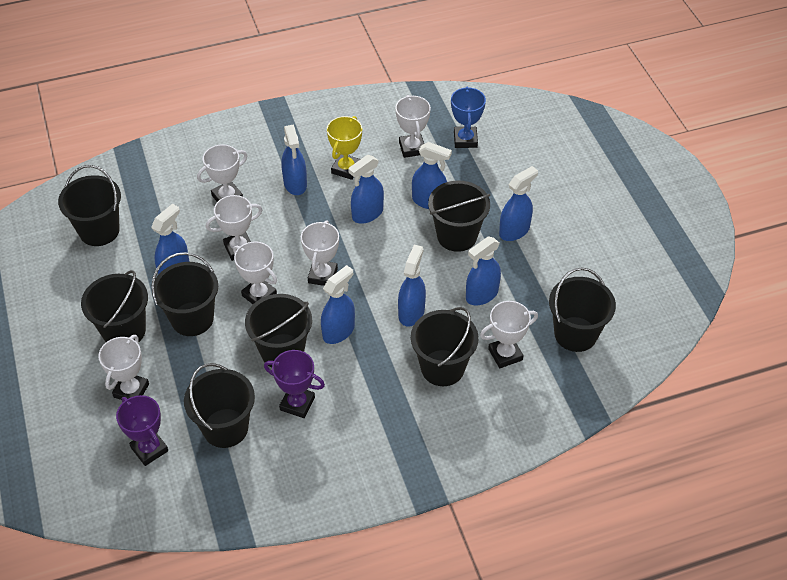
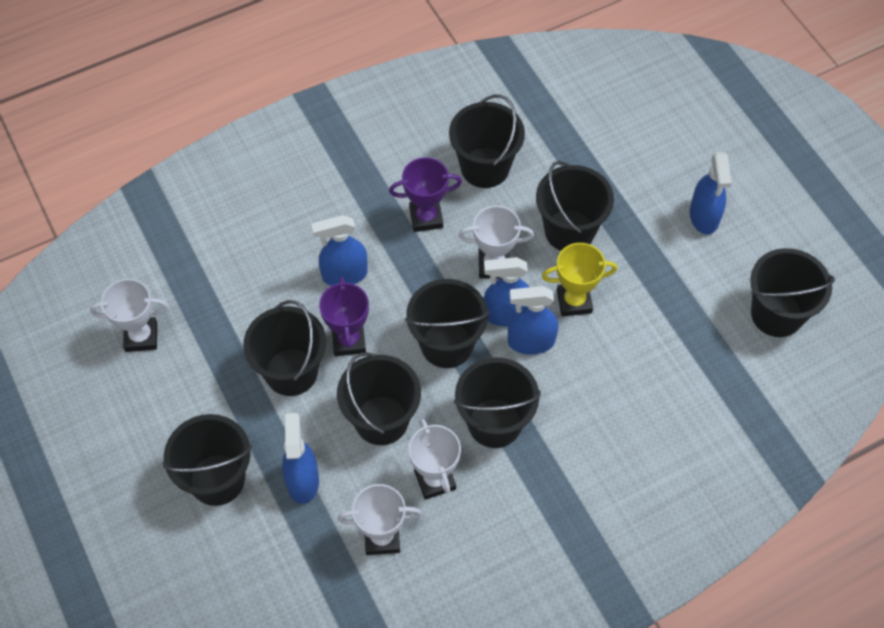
blue spray bottle: [151,204,189,275] [281,124,307,195] [321,265,355,344] [348,155,384,224] [398,245,426,327] [412,142,452,209] [466,237,501,306] [499,166,538,241] = 8 -> [282,413,319,504] [311,215,368,286] [484,257,529,327] [508,286,558,355] [690,152,732,235] = 5
blue trophy: [451,86,486,148] = 1 -> none = 0
white trophy: [98,335,149,400] [197,144,248,202] [206,195,262,261] [233,241,277,304] [301,220,339,286] [395,95,431,158] [480,301,538,368] = 7 -> [90,279,168,352] [338,484,422,555] [409,419,461,500] [459,206,534,278] = 4

